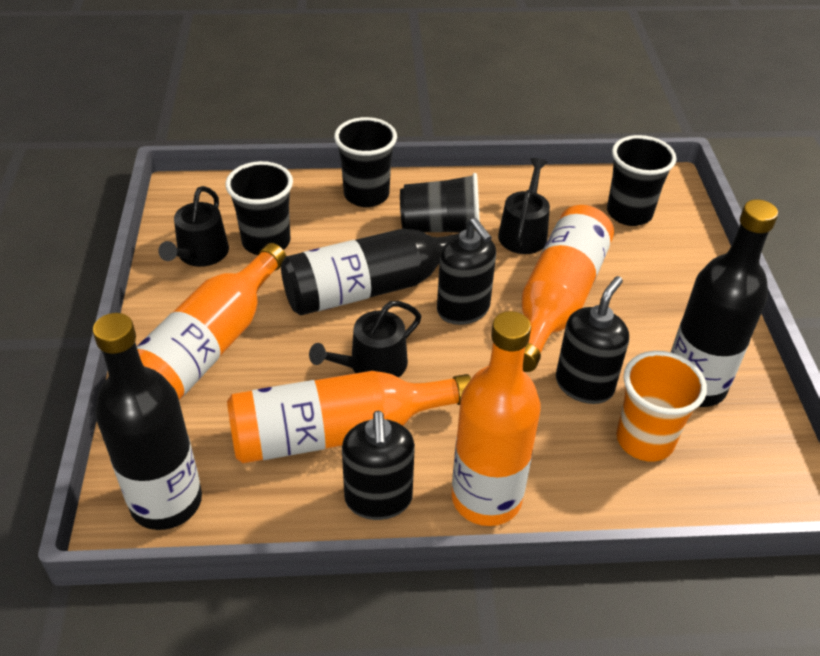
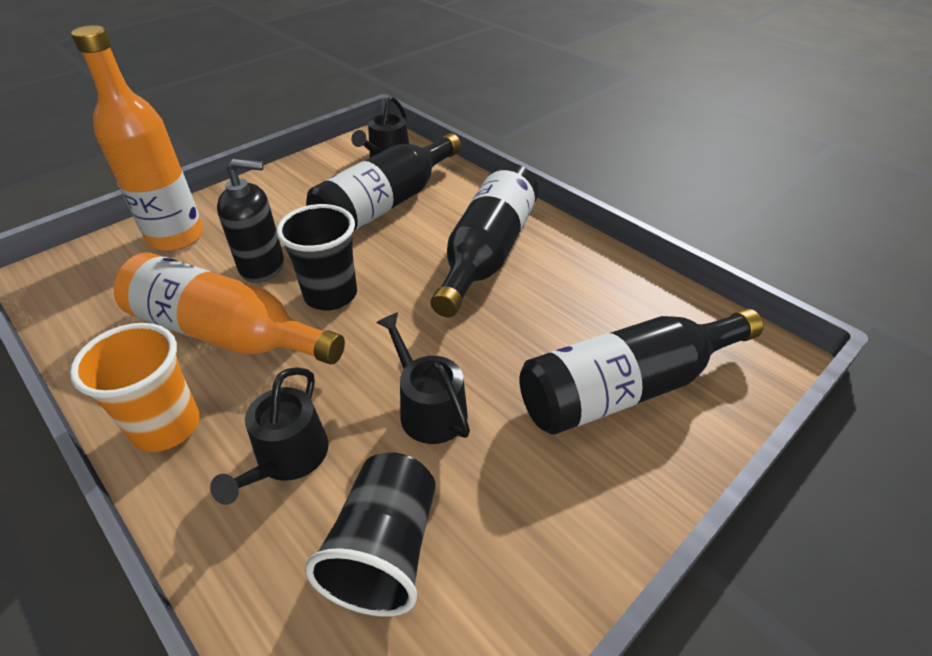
black cup: [225,161,293,255] [334,117,397,207] [400,173,480,233] [607,135,677,226] = 4 -> [276,204,357,310] [305,452,436,616] = 2
black soap dispenser: [342,411,415,520] [437,218,496,325] [556,276,629,404] = 3 -> [217,159,284,283] = 1
orange bottle: [137,243,286,400] [227,371,471,463] [452,311,541,526] [522,205,614,372] = 4 -> [71,25,203,251] [114,252,345,365] = 2

